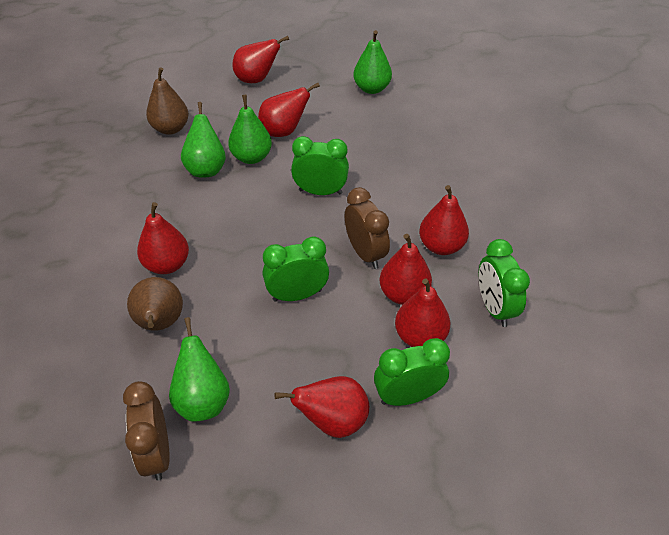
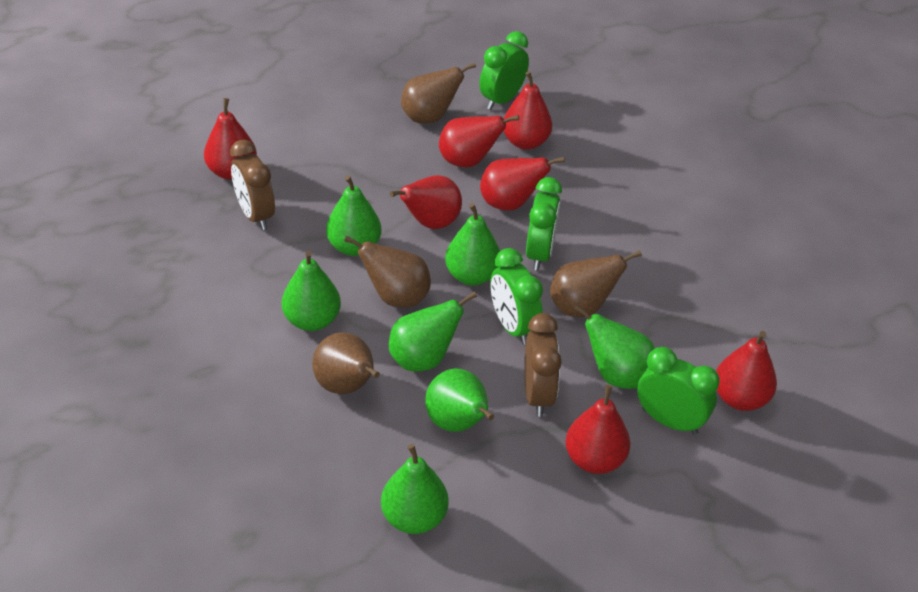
brown pear: [127,277,183,331] [146,67,189,135] = 2 -> [312,332,380,394] [344,236,431,307] [401,62,476,123] [550,250,642,317] = 4
green pear: [169,317,230,421] [181,102,226,178] [228,95,272,164] [353,30,392,94] = 4 -> [282,251,341,331] [326,175,382,256] [381,444,449,534] [389,292,477,372] [425,368,494,432] [445,203,500,286] [573,305,655,389] = 7

